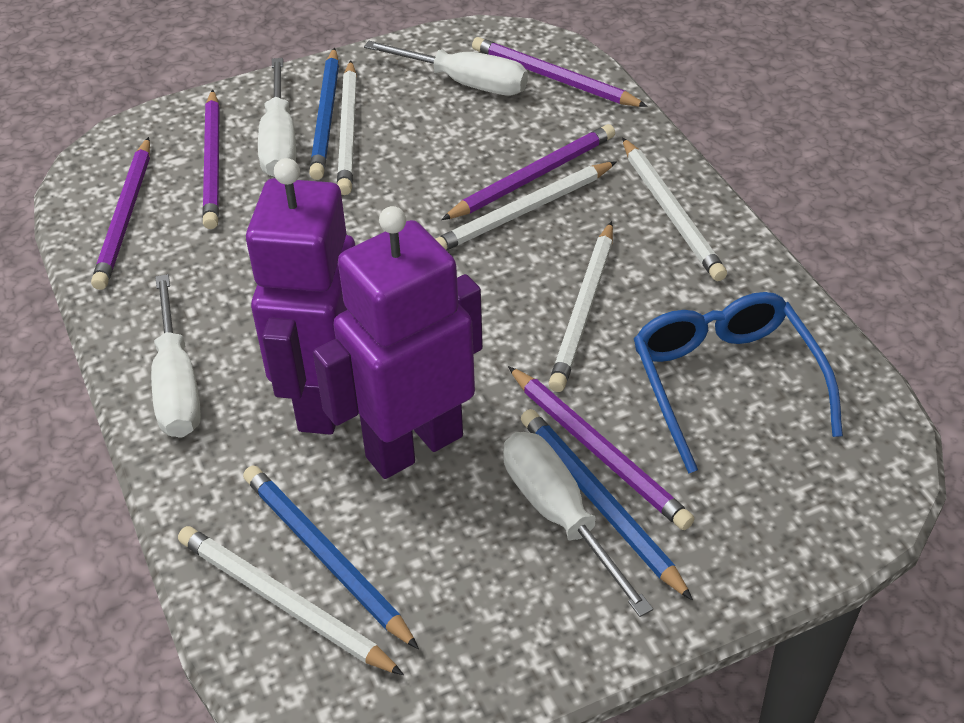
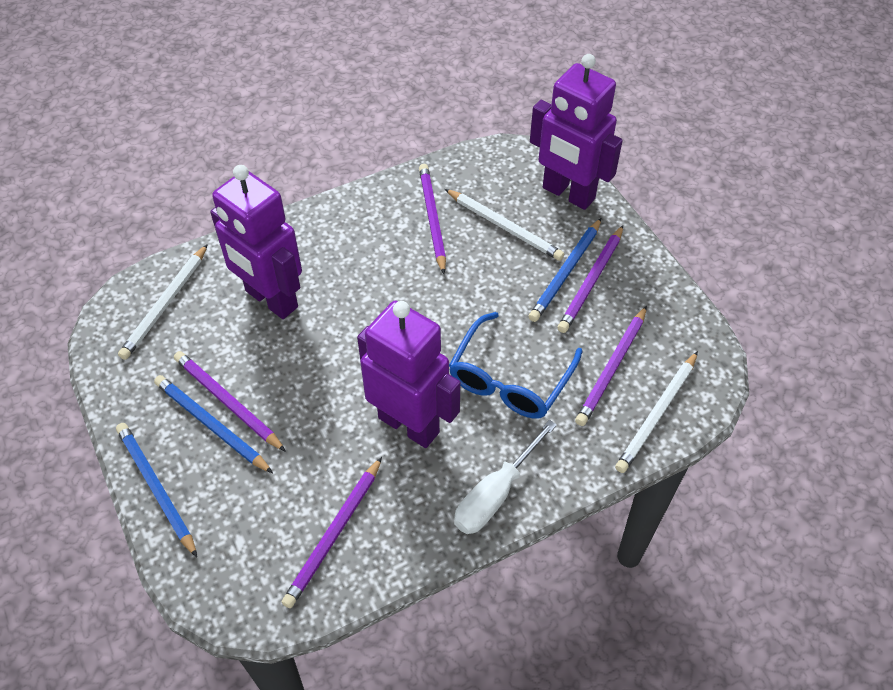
purple robot: [246,158,355,435] [313,206,483,479] = 2 -> [210,165,302,319] [357,301,461,448] [530,54,623,210] = 3
white pencil: [178,526,404,675] [337,61,357,195] [435,161,617,250] [548,221,613,392] [622,137,727,281] = 5 -> [118,244,208,360] [445,189,564,261] [615,351,698,473] = 3
white screwdriver: [151,274,201,438] [258,58,296,177] [364,41,528,96] [503,432,653,617] = 4 -> [454,420,557,534] = 1

